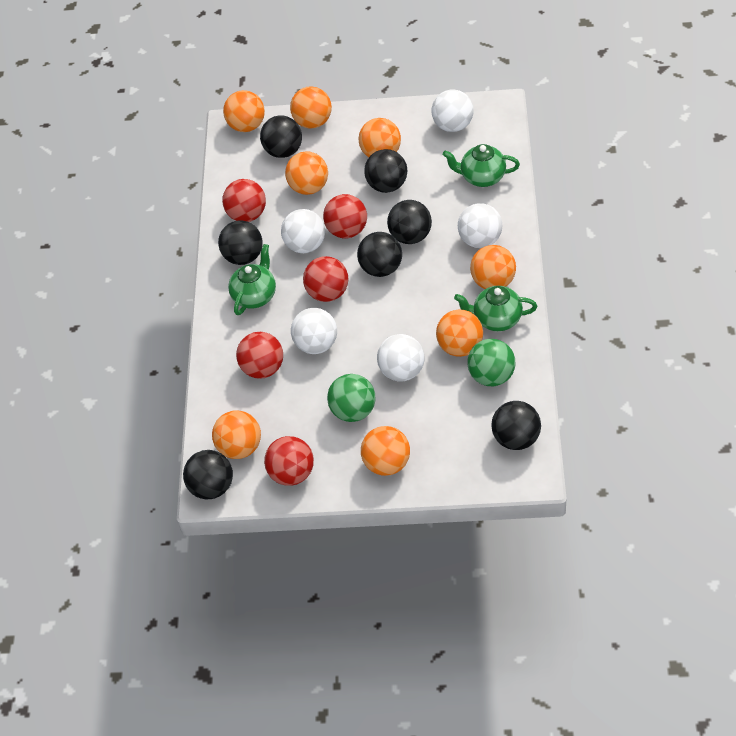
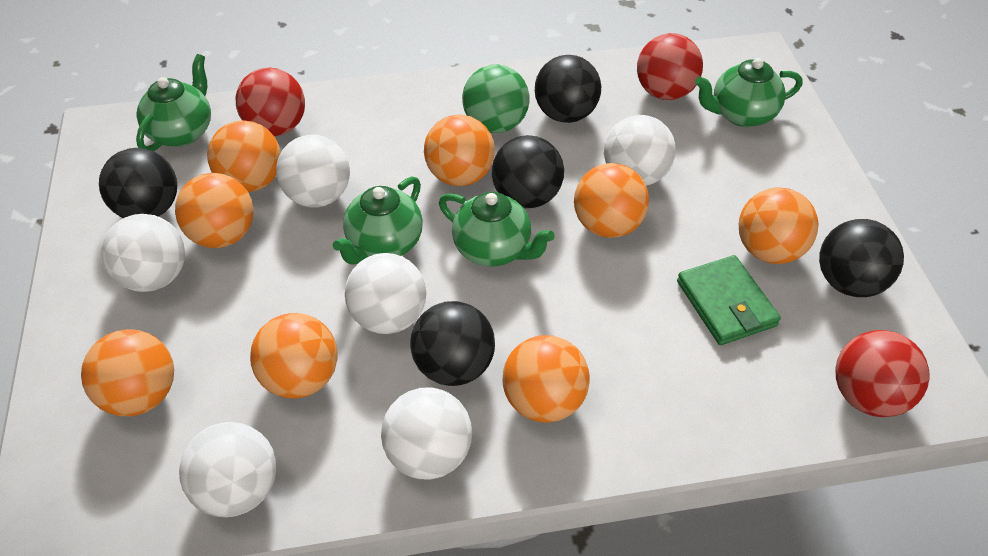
black ball: [183,450,233,500] [218,220,263,265] [260,115,302,158] [357,232,402,277] [364,149,407,193] [387,200,432,244] [491,401,541,450] = 7 -> [99,148,177,218] [410,301,495,386] [492,135,564,208] [535,55,601,123] [819,219,904,297] = 5
green ball: [327,374,376,422] [467,339,515,386] = 2 -> [462,65,529,133] = 1
green teapot: [228,244,276,315] [443,144,520,187] [454,286,537,331] = 3 -> [136,54,211,151] [333,177,423,264] [439,192,555,267] [695,58,802,127] = 4
green wallet: none = 0 -> [677,255,781,345] = 1
red ball: [222,179,266,222] [236,332,283,379] [264,436,314,486] [303,256,348,302] [323,194,367,238] = 5 -> [236,68,305,136] [637,33,703,100] [836,330,930,417] = 3
white ball: [281,209,325,253] [291,308,337,354] [377,334,424,381] [432,89,474,132] [458,203,502,248] = 5 -> [101,214,185,292] [179,422,276,517] [276,135,350,208] [345,253,426,334] [381,387,472,480] [604,115,676,186] = 6

